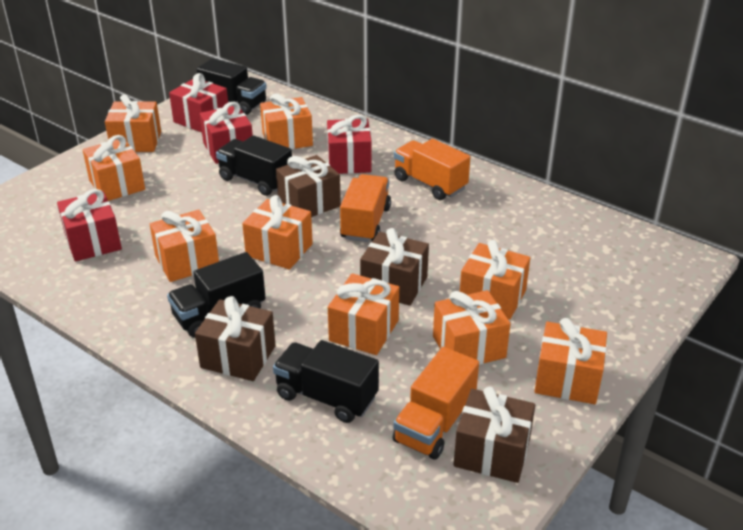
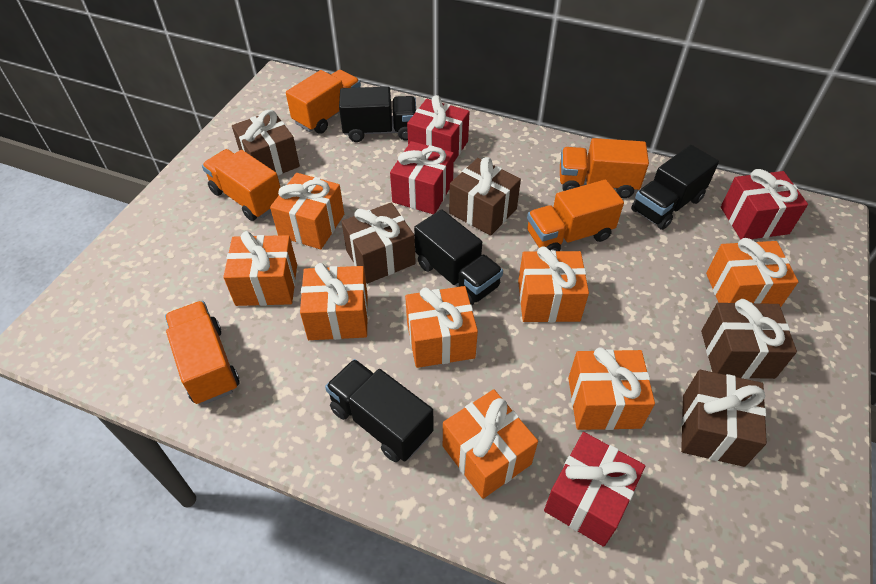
brown gift: [195,296,276,381] [276,155,341,217] [360,228,429,306] [454,386,535,483] = 4 -> [232,110,300,176] [341,202,416,284] [449,157,521,236] [681,370,767,467] [701,299,797,379] = 5
orange gift: [82,135,145,201] [105,94,161,152] [150,210,219,282] [242,195,313,269] [260,93,313,149] [328,273,399,355] [433,290,510,365] [460,240,530,319] [534,318,607,404] = 9 -> [223,231,297,306] [270,173,344,249] [300,263,368,340] [405,286,478,368] [443,389,538,499] [518,246,589,322] [568,347,655,430] [706,238,799,307] = 8
orange truck: [340,174,391,242] [393,347,479,460] [394,139,470,200] = 3 -> [165,301,240,405] [202,149,281,221] [286,70,361,134] [527,180,624,251] [560,138,649,198] = 5

